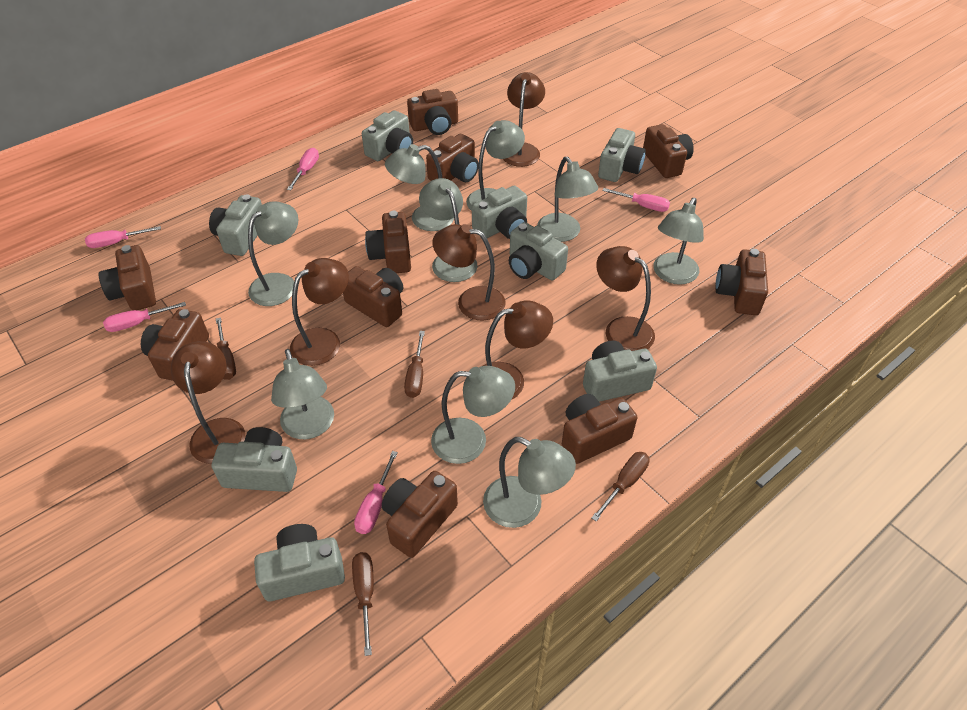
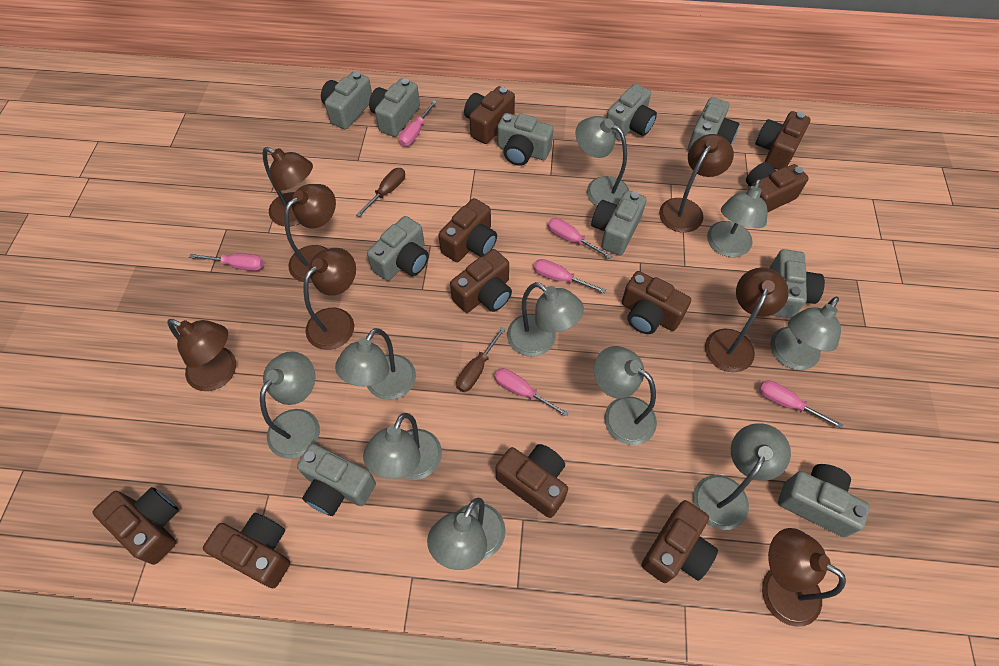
brown lamp: [171,341,246,464] [290,258,349,366] [432,224,506,321] [483,300,553,400] [503,72,545,167] [596,246,655,351] = 6 -> [167,319,236,391] [263,147,313,226] [284,184,336,283] [304,248,356,350] [659,134,734,233] [705,267,789,372] [762,528,846,627] = 7
brown screwdriver: [216,317,236,380] [352,552,374,656] [404,331,425,398] [592,452,650,522] = 4 -> [356,168,405,217] [456,327,506,392] = 2
grey camera: [209,194,262,256] [212,427,297,492] [254,524,345,601] [362,110,413,161] [472,186,527,239] [509,222,568,280] [583,340,657,402] [598,128,646,182] = 8 -> [297,444,376,516] [321,72,372,129] [367,216,429,281] [369,78,420,137] [497,113,554,166] [591,190,647,255] [606,83,657,141] [688,97,739,151] [769,249,825,318] [778,464,870,537] = 10
grey lamp: [248,201,298,306] [271,349,334,439] [385,144,454,231] [419,178,478,282] [431,366,515,464] [466,120,525,211] [483,437,576,528] [537,157,598,242] [653,198,704,285] = 9 -> [260,351,320,459] [335,328,416,400] [363,413,442,480] [427,498,505,570] [507,282,584,356] [576,116,629,206] [594,346,657,445] [693,423,791,530] [707,179,767,257] [770,297,841,370] = 10
pink screwdriver: [85,226,161,248] [103,302,186,332] [287,148,319,190] [354,451,398,534] [602,188,670,212] = 5 -> [189,253,264,271] [399,100,437,146] [494,368,569,417] [534,259,606,293] [548,218,612,259] [759,380,843,429] = 6

